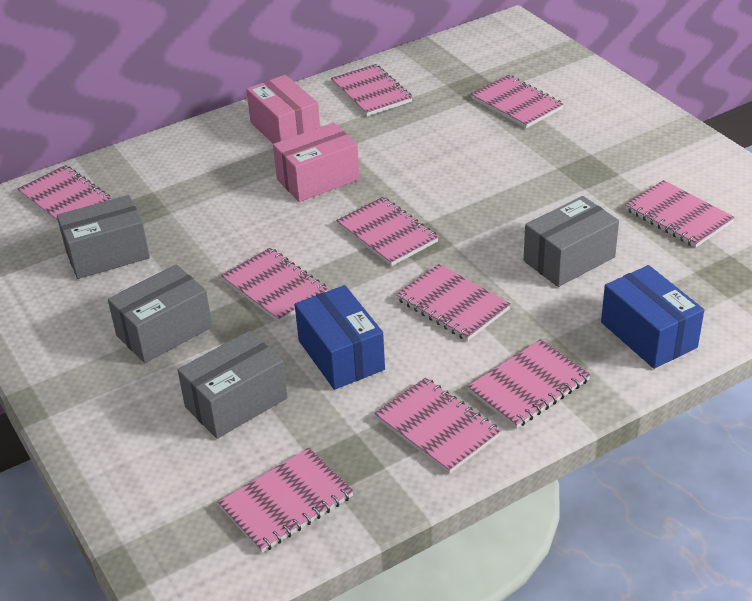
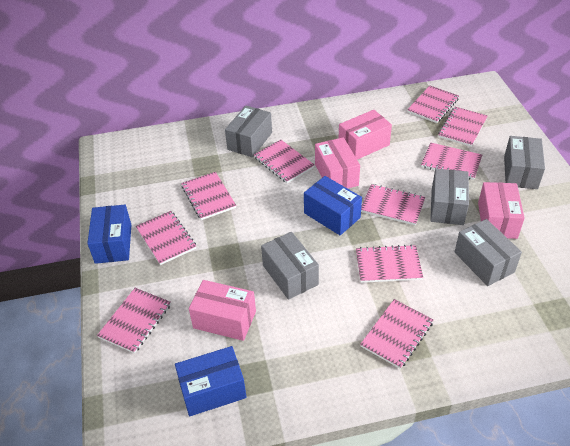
blue box: [295,285,385,390] [601,265,704,369] = 2 -> [87,205,131,264] [175,346,247,417] [304,176,362,235] = 3
grey box: [57,195,150,279] [108,264,212,363] [178,331,288,439] [524,196,619,287] = 4 -> [225,106,272,157] [261,232,319,300] [430,169,469,225] [455,219,522,286] [504,136,545,189] = 5
pink box: [246,75,320,144] [273,123,360,202] = 2 -> [189,280,256,341] [315,137,360,189] [339,110,392,160] [478,182,525,239] = 4

